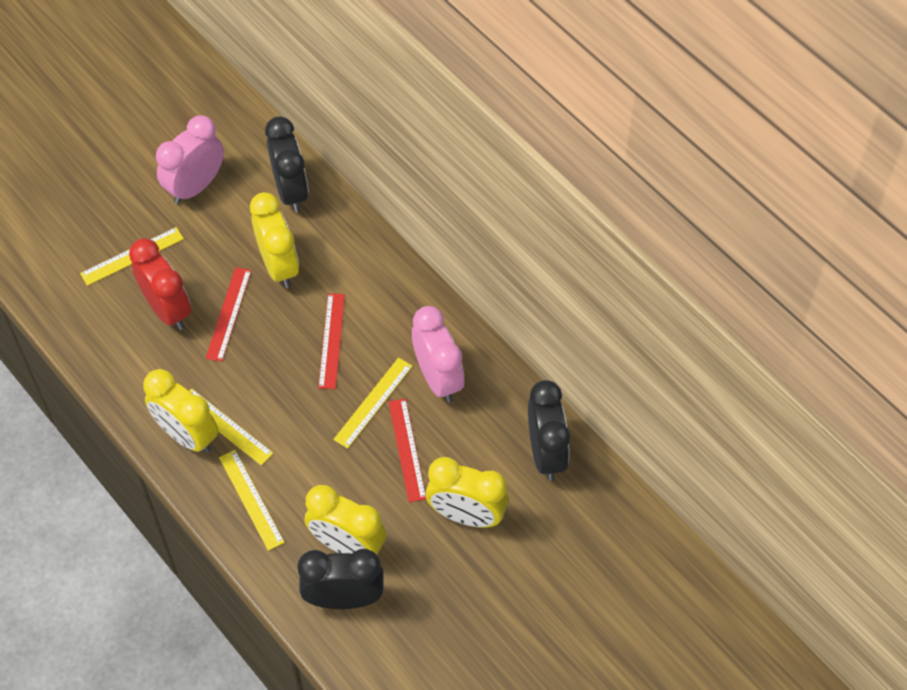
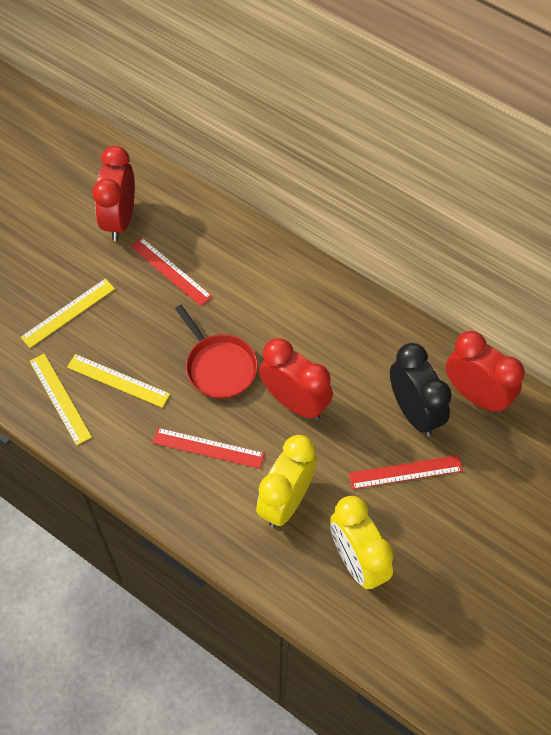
black clock: [265,116,309,213] [297,549,383,609] [528,380,570,481] = 3 -> [390,343,452,436] = 1
pink clock: [156,116,224,204] [412,306,464,403] = 2 -> none = 0
red clock: [129,239,191,330] = 1 -> [92,146,135,241] [259,338,333,420] [446,331,525,413] = 3
red pan: none = 0 -> [175,305,258,399] = 1
yellow clock: [143,369,219,454] [250,192,299,288] [304,485,386,555] [426,457,509,528] = 4 -> [256,435,317,527] [330,496,394,589] = 2
yellow ruler: [80,227,184,286] [189,389,273,465] [219,450,285,551] [333,358,412,449] = 4 -> [21,279,115,348] [30,354,92,445] [67,354,170,408] = 3

